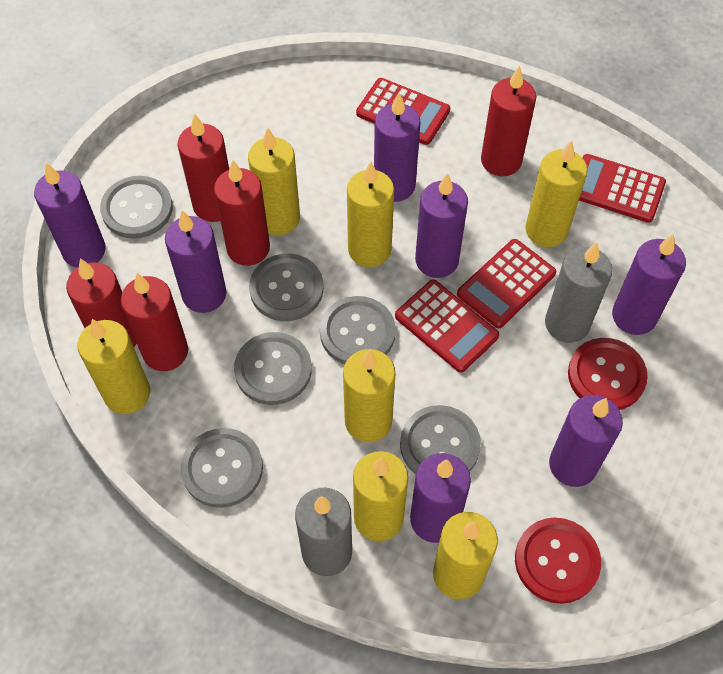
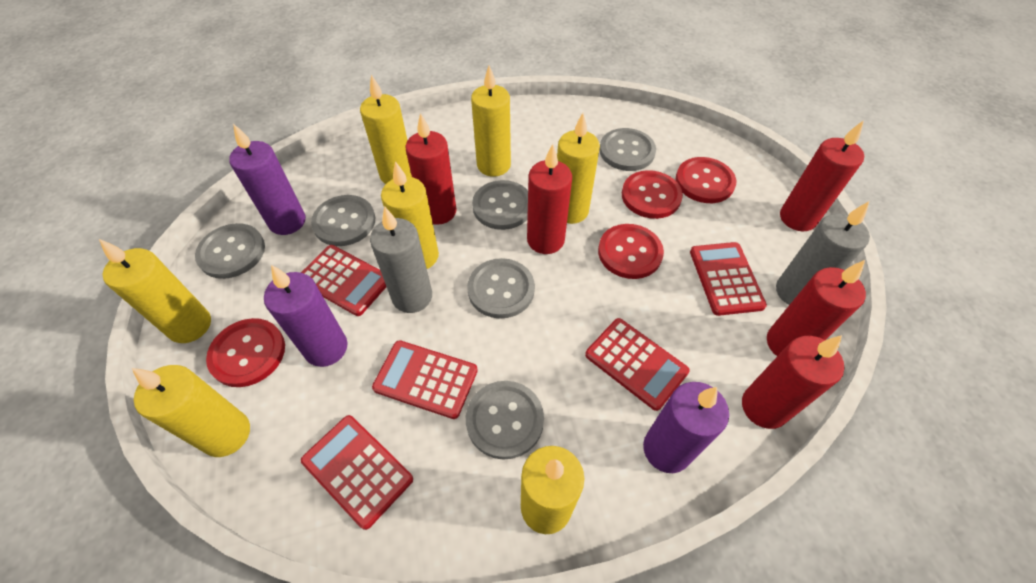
purple candle: [34,163,106,268] [165,210,226,313] [374,93,421,202] [410,453,471,543] [415,173,468,278] [549,395,623,487] [612,234,686,335] = 7 -> [229,124,306,235] [264,265,347,367] [643,382,729,473] = 3
red button: [515,518,601,604] [568,338,648,410] = 2 -> [206,318,285,387] [598,224,664,279] [622,170,683,219] [675,157,736,203] = 4
red calculator: [356,78,450,145] [395,280,499,372] [457,239,556,328] [579,154,666,223] = 4 -> [301,245,386,316] [301,415,413,530] [372,340,478,419] [585,318,690,411] [690,242,767,316] = 5

